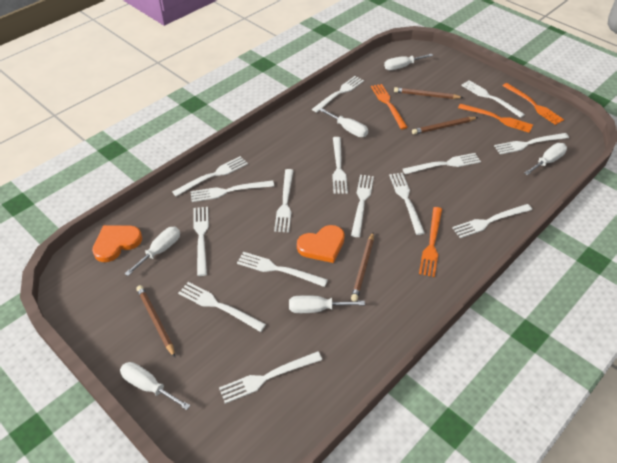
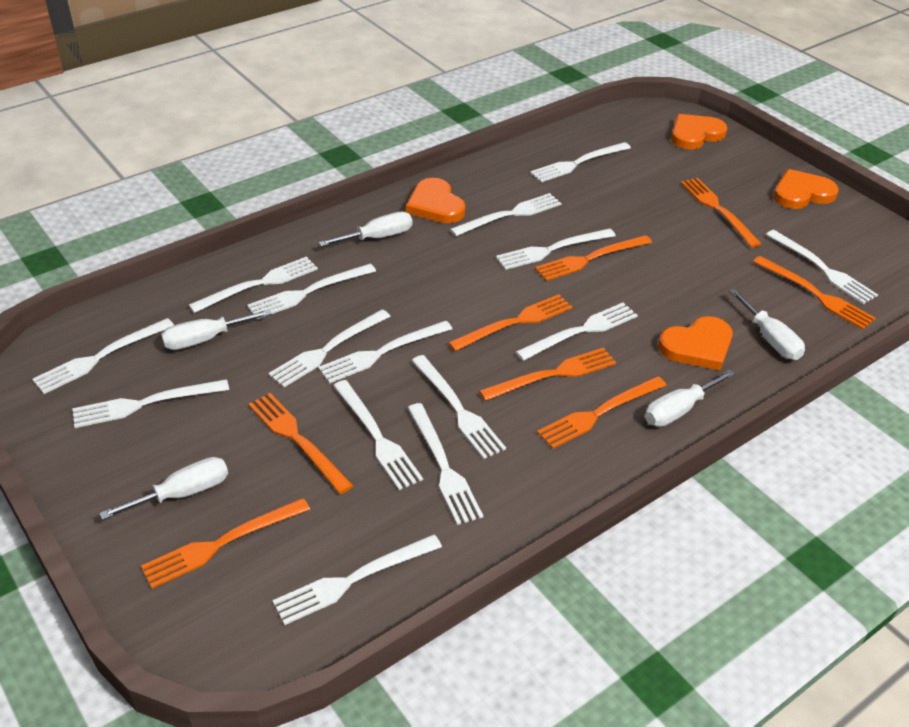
brown pencil: [136,285,175,357] [351,232,374,302] [394,87,463,99] [412,117,478,135] = 4 -> none = 0
orange fork: [371,84,408,129] [419,207,442,277] [458,104,533,133] [503,83,564,125] = 4 -> [141,498,310,589] [248,393,354,494] [448,294,572,351] [479,347,616,401] [535,235,652,281] [537,376,667,449] [681,178,761,248] [753,256,876,329] = 8
orange heart: [92,225,142,262] [297,225,345,263] = 2 -> [406,178,465,223] [658,316,733,370] [671,114,727,150] [774,169,838,209] = 4
white screwdriver: [120,362,190,410] [124,227,180,276] [289,295,365,313] [319,108,368,137] [384,54,433,70] [524,143,567,175] = 6 -> [99,457,228,520] [161,309,272,350] [318,212,412,247] [645,370,735,427] [729,289,805,360] = 5

